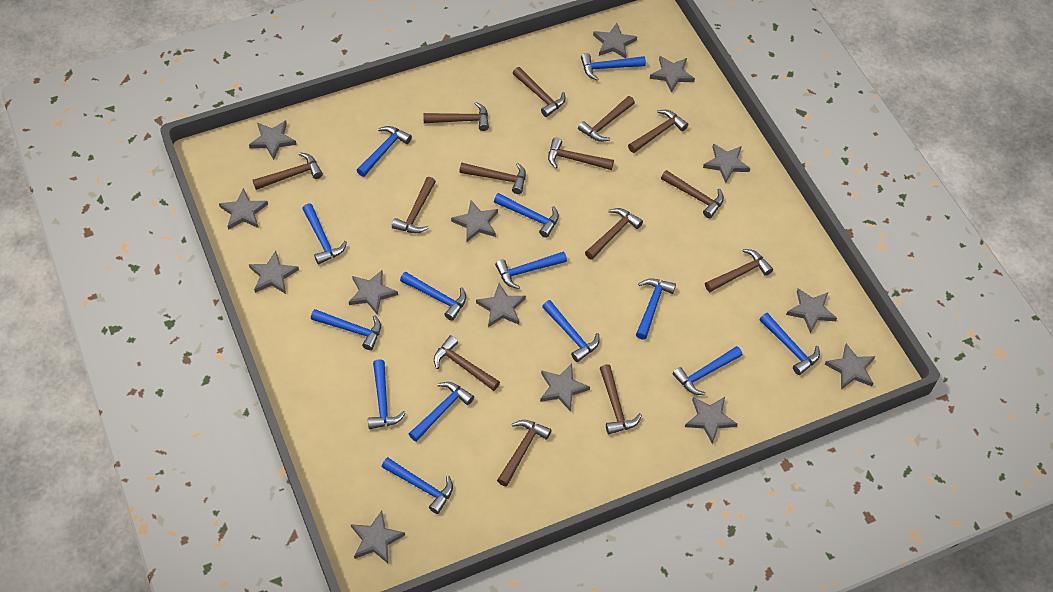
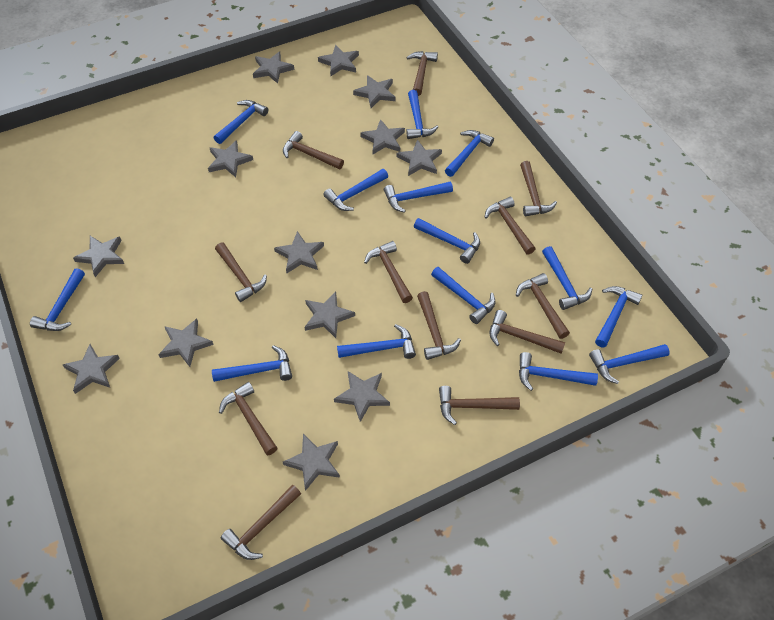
brown hammer: [253,152,323,190] [392,177,436,233] [423,102,489,131] [434,335,500,391] [459,163,526,194] [497,420,552,487] [513,67,566,117] [548,138,614,170] [578,96,635,142] [585,208,643,260] [600,364,642,434] [628,110,688,153] [661,170,724,218] [705,249,773,292] = 14 -> [215,243,267,302] [219,382,277,455] [221,485,301,560] [283,131,344,169] [364,241,413,303] [406,51,438,96] [417,291,461,360] [439,386,520,425] [485,197,535,255] [490,310,565,354] [516,273,570,339] [520,161,557,216] = 12
grey star: [219,188,268,230] [249,120,297,160] [249,251,299,294] [349,270,398,315] [351,511,405,563] [451,200,498,242] [476,283,526,327] [540,364,590,412] [593,23,637,59] [650,56,695,93] [685,397,738,444] [703,143,751,183] [786,289,837,333] [825,343,875,389] = 14 -> [63,344,120,394] [73,236,124,277] [158,319,214,367] [208,140,253,177] [253,51,294,84] [274,231,324,274] [283,434,340,491] [305,292,355,338] [318,45,359,76] [334,371,390,422] [353,75,395,108] [360,119,405,155] [397,140,442,176] = 13

